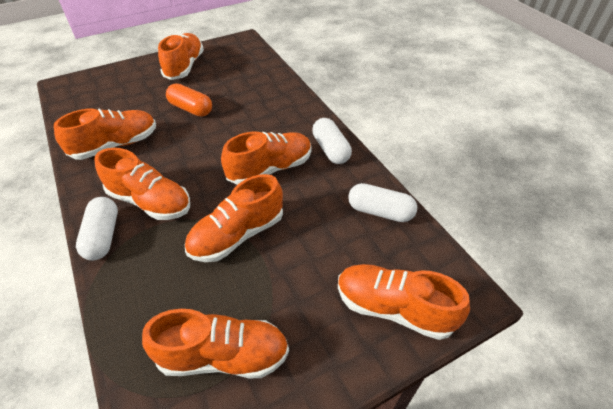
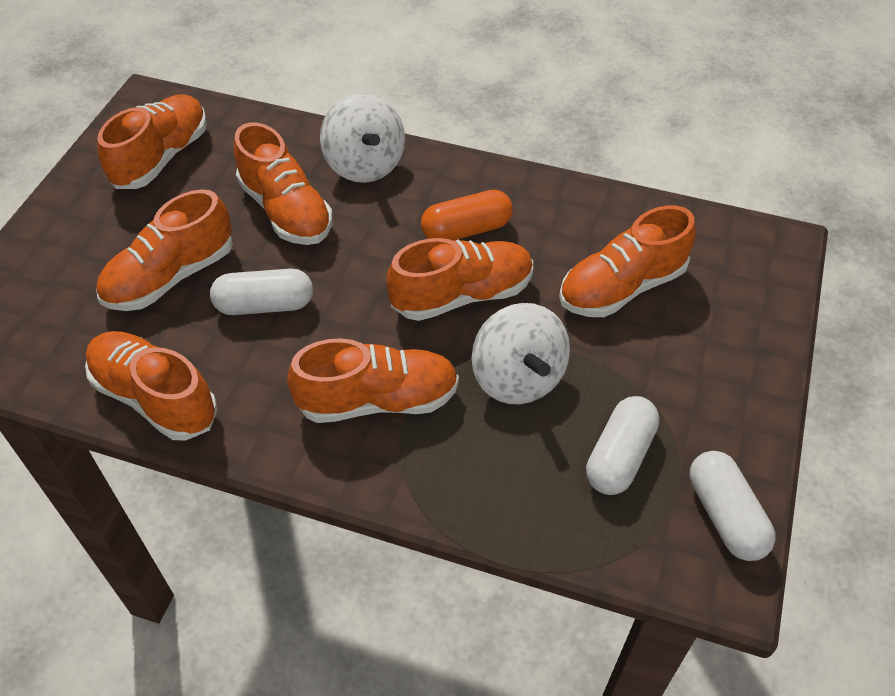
white spinning top: none = 0 -> [320,94,405,183] [472,303,570,404] = 2

